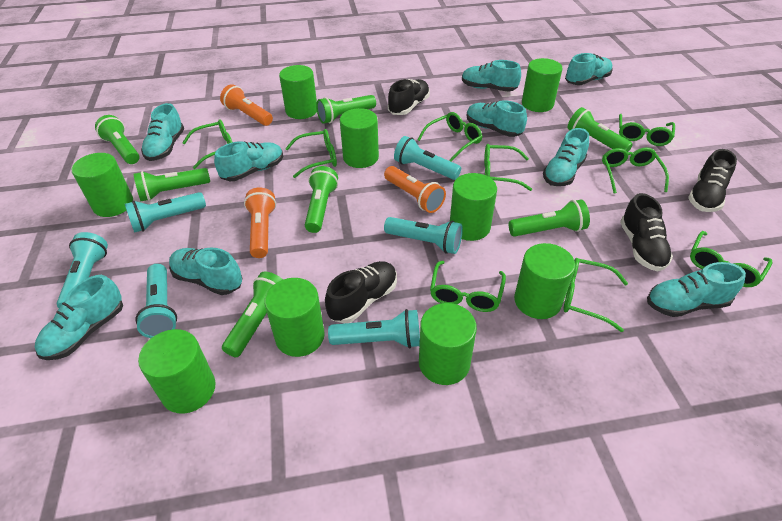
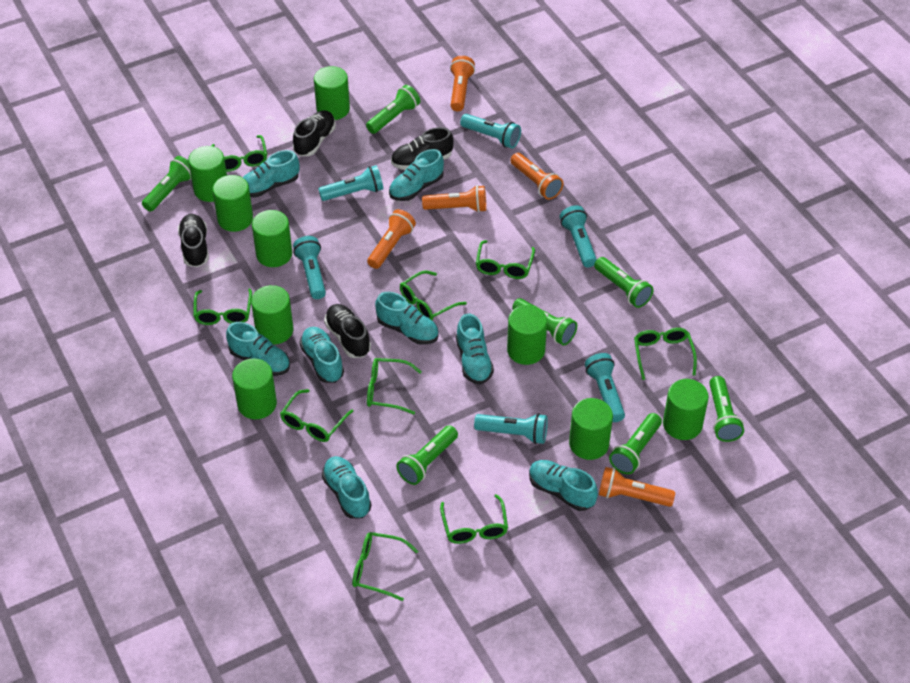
orange flashlight: [220,84,273,126] [244,188,276,258] [384,166,446,213] = 3 -> [367,209,416,269] [422,185,486,212] [450,56,475,111] [510,153,563,200] [599,467,675,507] = 5
turquoise shoe: [35,275,123,360] [141,103,184,161] [169,248,242,295] [214,141,283,181] [462,60,521,92] [466,100,527,137] [543,128,589,186] [565,53,613,85] [647,262,746,317] = 9 -> [226,322,290,376] [243,150,299,198] [300,327,344,383] [322,456,371,519] [375,292,439,345] [389,149,444,201] [456,314,494,385] [529,460,598,511] = 8

